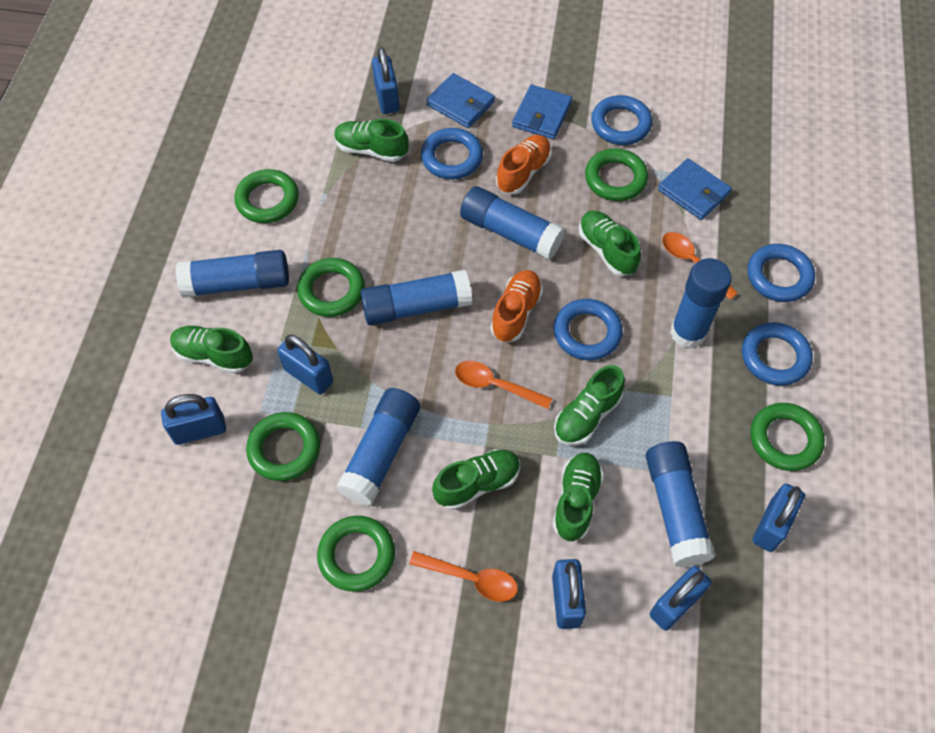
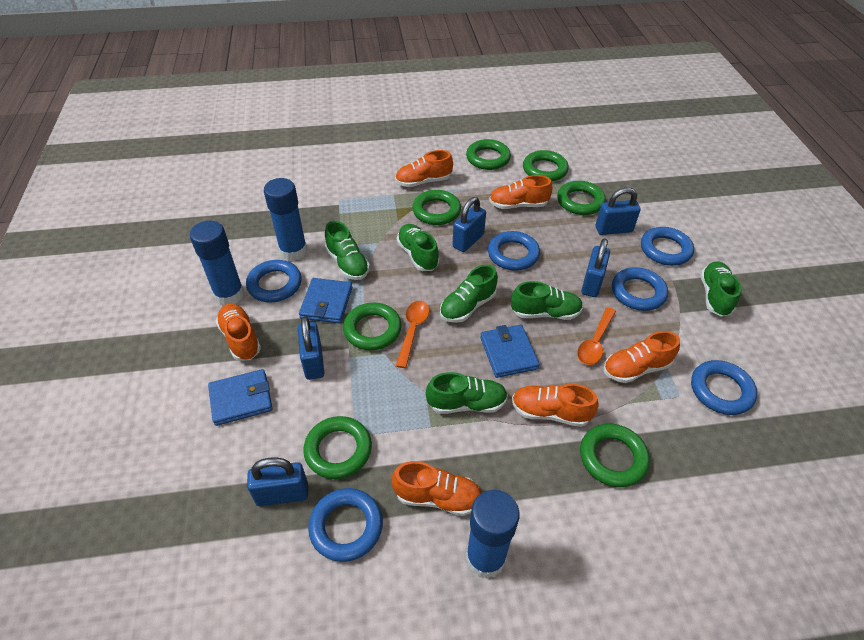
blue glue stick: [176,250,289,298] [336,388,420,506] [360,270,472,325] [460,186,565,260] [646,441,715,567] [670,258,732,349] = 6 -> [190,221,244,305] [264,178,307,261] [466,490,520,579] = 3
blue padlock: [161,394,226,445] [277,335,333,395] [372,47,399,114] [552,559,586,629] [650,566,711,631] [752,484,805,552] = 6 -> [247,457,308,507] [298,316,324,380] [452,197,486,252] [581,238,610,297] [596,188,641,235] = 5
blue ring: [421,128,483,179] [554,299,623,360] [591,95,653,145] [742,322,813,385] [748,244,815,302] = 5 -> [246,260,302,303] [308,488,383,562] [488,231,540,271] [612,267,668,311] [641,227,694,266] [691,360,757,415] = 6
green ring: [234,169,299,223] [246,412,320,481] [297,258,365,317] [317,516,395,592] [585,148,648,201] [750,403,825,471] = 6 -> [303,416,372,479] [343,303,402,350] [412,190,461,225] [466,139,511,170] [523,150,569,182] [557,181,606,215] [580,424,650,487] = 7
orange shoe: [490,270,543,342] [496,135,551,194] = 2 -> [216,304,261,361] [392,461,482,516] [395,150,453,187] [489,175,552,209] [512,384,599,427] [603,331,680,383] = 6
orange spoon: [409,551,518,602] [455,361,552,409] [662,232,738,300] = 3 -> [396,301,429,368] [577,307,616,365] = 2

